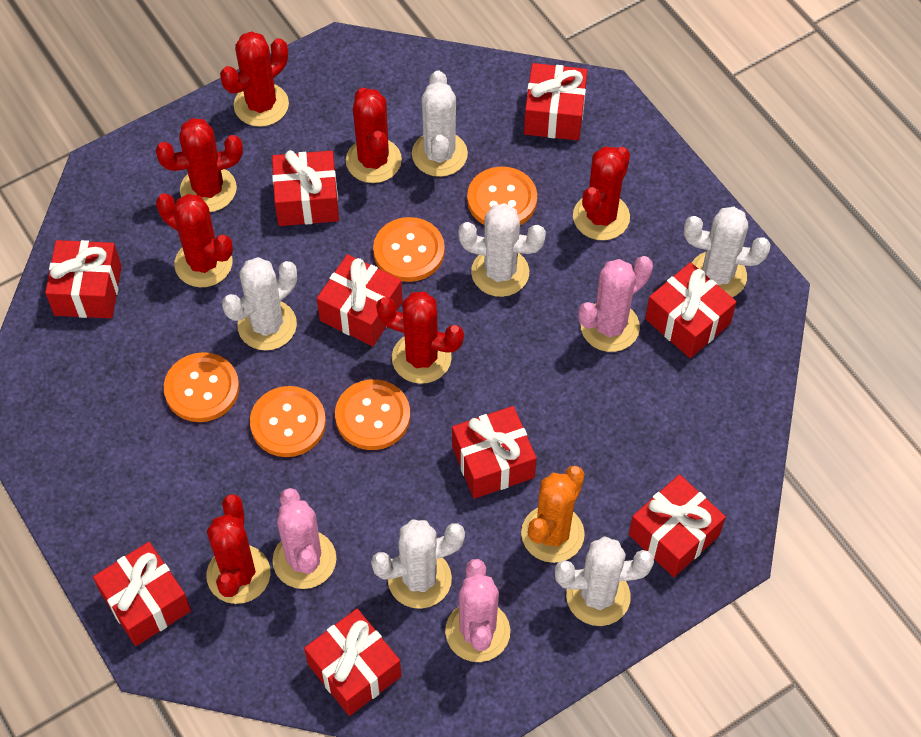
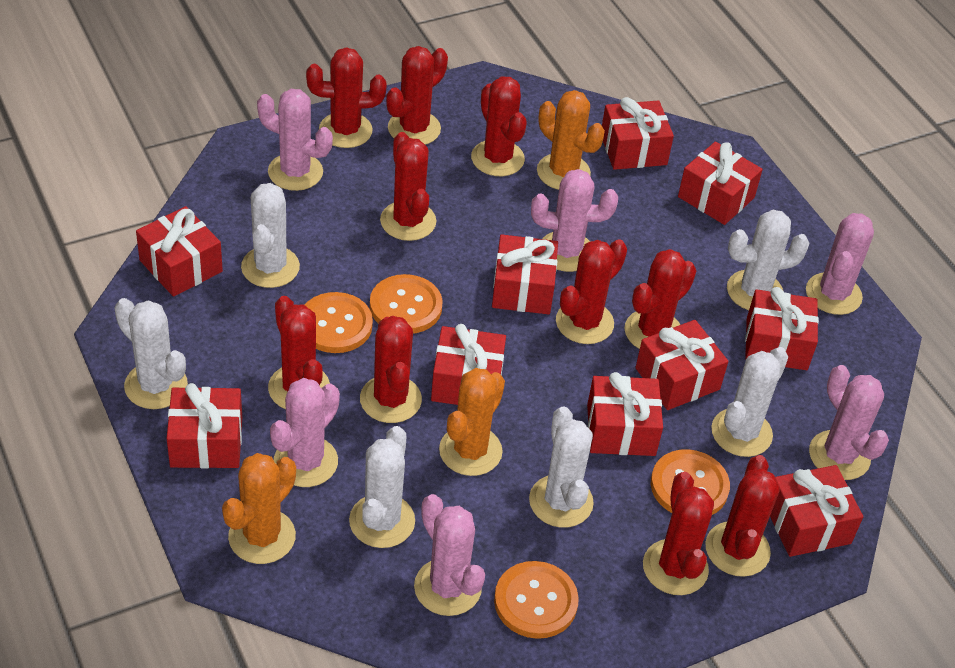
orange button: [164,352,239,422] [250,386,326,457] [335,379,410,450] [373,217,445,282] [467,167,537,225] = 5 -> [305,292,373,353] [370,274,443,334] [494,561,579,639] [651,449,730,515] = 4
orange cactus: [521,466,585,563] = 1 -> [222,453,296,564] [439,368,505,476] [537,90,605,190] = 3
pink cactus: [273,488,336,589] [445,559,510,662] [578,256,653,352] = 3 -> [257,89,333,191] [270,378,340,487] [414,494,485,616] [531,169,618,272] [806,213,874,315] [809,365,889,480] = 6
red cactus: [155,118,243,212] [156,193,233,287] [206,494,271,604] [220,31,289,127] [346,88,402,183] [376,292,464,384] [573,146,630,240] = 7 -> [268,296,330,409] [306,47,387,148] [360,316,422,423] [380,132,436,241] [386,46,448,145] [471,76,527,176] [556,239,627,344] [624,249,696,349] [643,472,714,595] [705,455,780,577] = 10
red gift: [45,240,122,318] [93,542,191,646] [272,150,339,226] [304,609,401,716] [317,254,403,346] [452,406,536,499] [524,63,588,140] [629,474,726,577] [645,262,736,358] = 9 -> [136,206,223,297] [166,383,242,468] [431,324,506,405] [492,234,558,314] [587,372,663,456] [602,97,674,170] [635,320,729,410] [678,141,763,225] [745,287,819,370] [770,465,863,557] = 10

